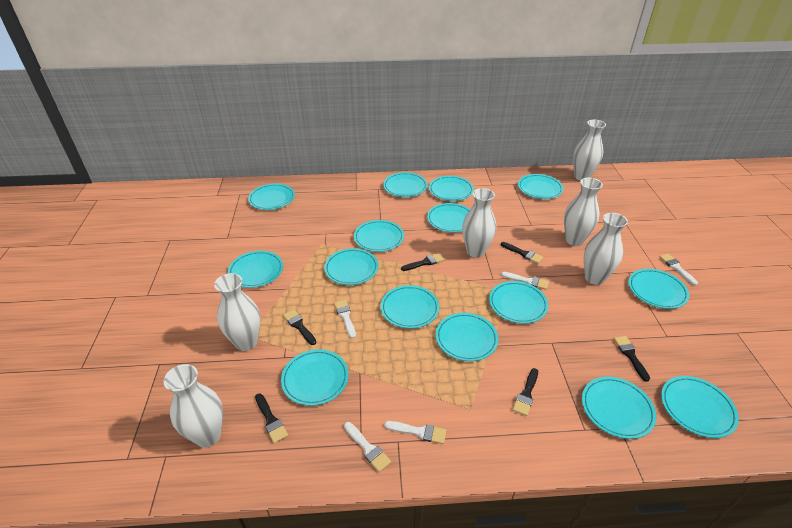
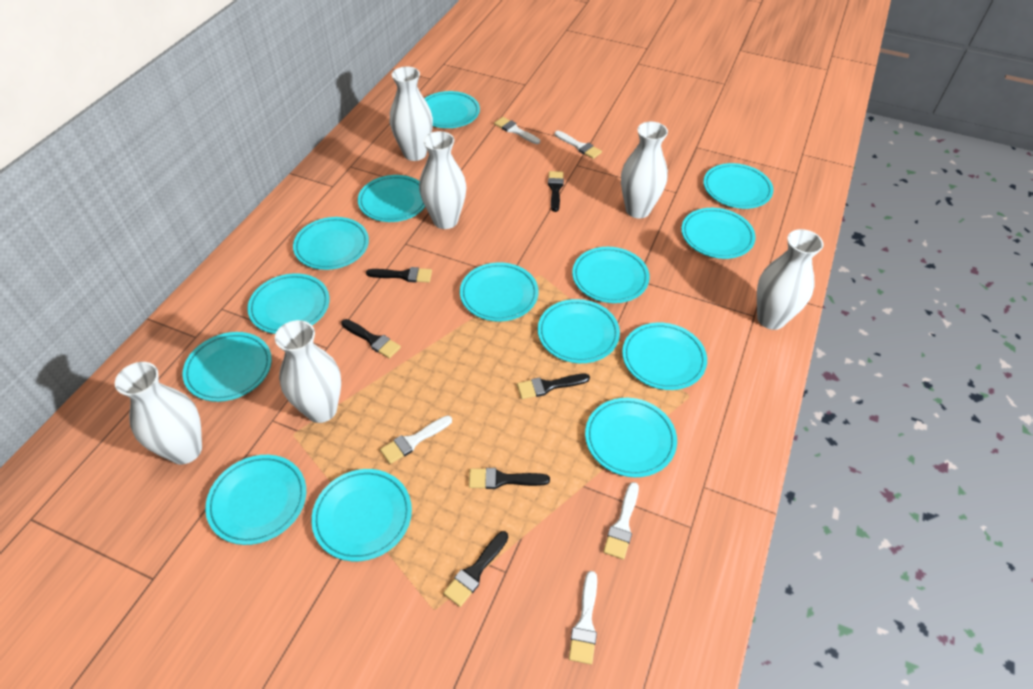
turquoise plate: [228,251,283,288] [248,184,295,210] [281,349,349,406] [324,248,379,285] [354,220,404,252] [381,285,439,329] [383,172,428,197] [427,203,470,232] [429,176,474,201] [436,313,499,361] [489,281,548,324] [518,174,564,199] [582,377,657,439] [628,269,689,309] [661,376,739,438] = 15 -> [182,332,272,402] [205,455,306,545] [247,273,330,334] [293,217,369,270] [311,469,412,561] [358,175,425,222] [424,91,480,128] [460,262,538,321] [538,299,620,363] [572,247,650,303] [585,398,677,477] [622,322,707,390] [681,208,756,259] [703,163,773,209] = 14

